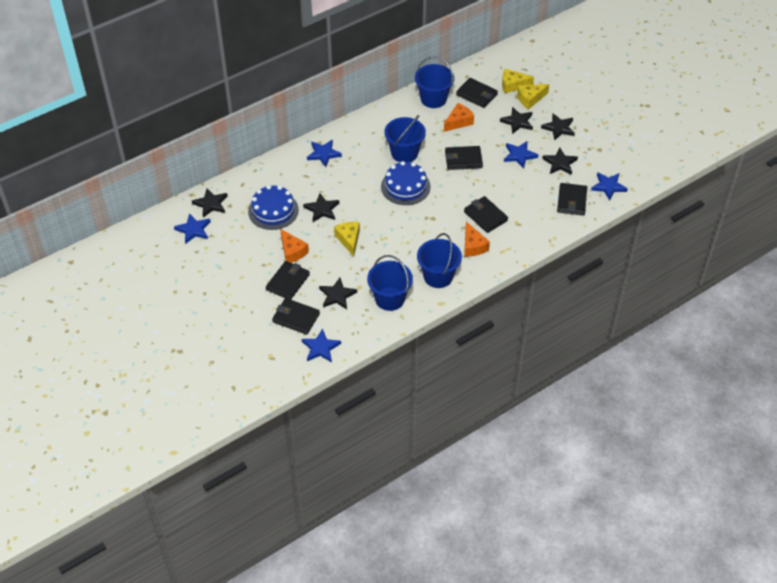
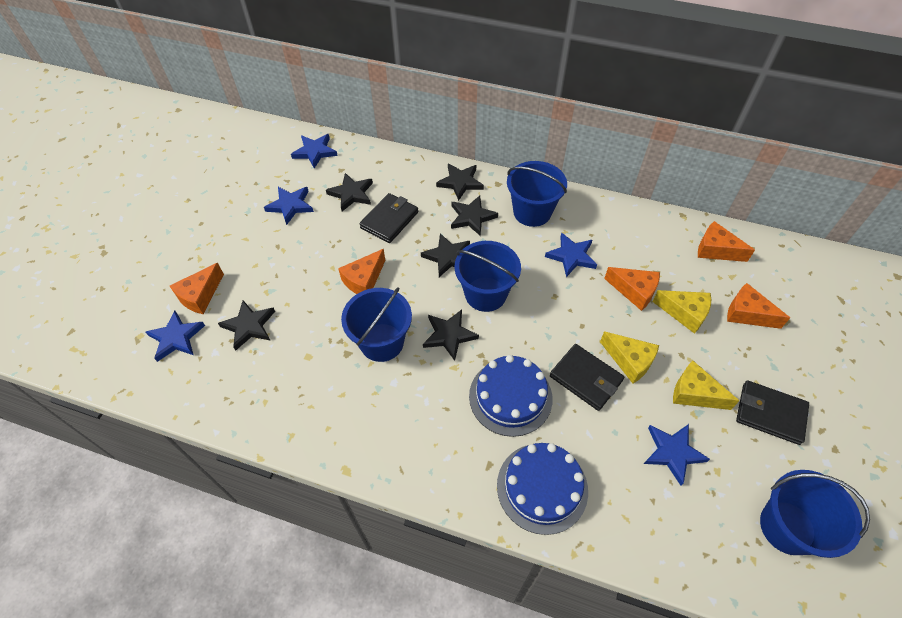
black wallet: [266,261,310,300] [272,298,320,335] [445,146,483,170] [456,78,498,108] [464,196,508,233] [557,183,587,216] = 6 -> [359,193,418,243] [550,344,624,411] [736,380,809,445] = 3
orange cheese: [280,229,309,263] [444,103,474,132] [464,222,490,257] = 3 -> [170,263,224,314] [338,249,385,294] [604,267,660,311] [698,221,755,262] [727,283,790,329] = 5

